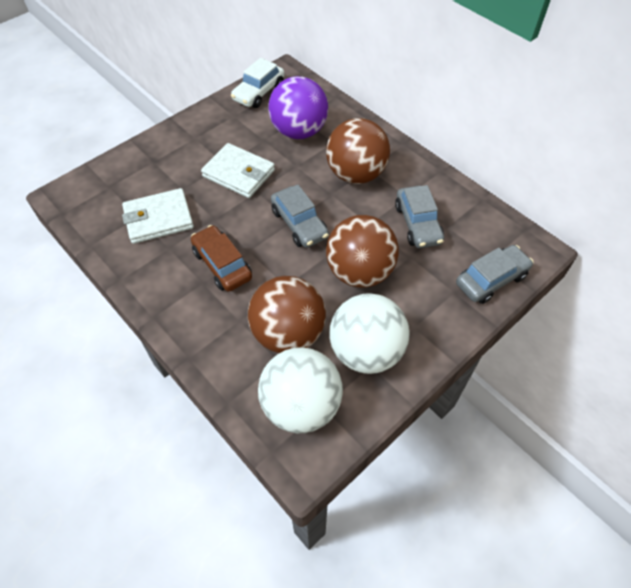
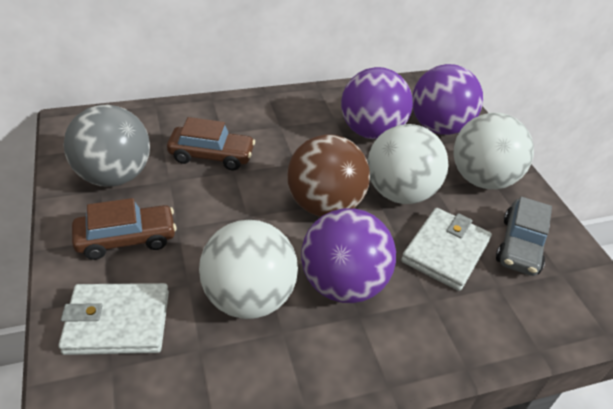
brown ball: [248,276,326,353] [326,118,390,184] [326,215,399,288] = 3 -> [287,134,370,217] = 1
brown car: [191,225,252,291] = 1 -> [72,198,177,260] [167,117,255,170] = 2
grey ball: none = 0 -> [64,105,150,187] = 1
grey car: [271,185,329,248] [395,185,444,248] [456,245,534,304] = 3 -> [496,197,552,276] = 1
purple ball: [268,76,328,139] = 1 -> [301,208,396,303] [341,67,413,139] [412,64,483,135] = 3
white ball: [258,347,343,433] [330,293,410,374] = 2 -> [199,220,298,319] [368,124,448,204] [454,113,534,189] = 3
white car: [231,58,284,108] = 1 -> none = 0

